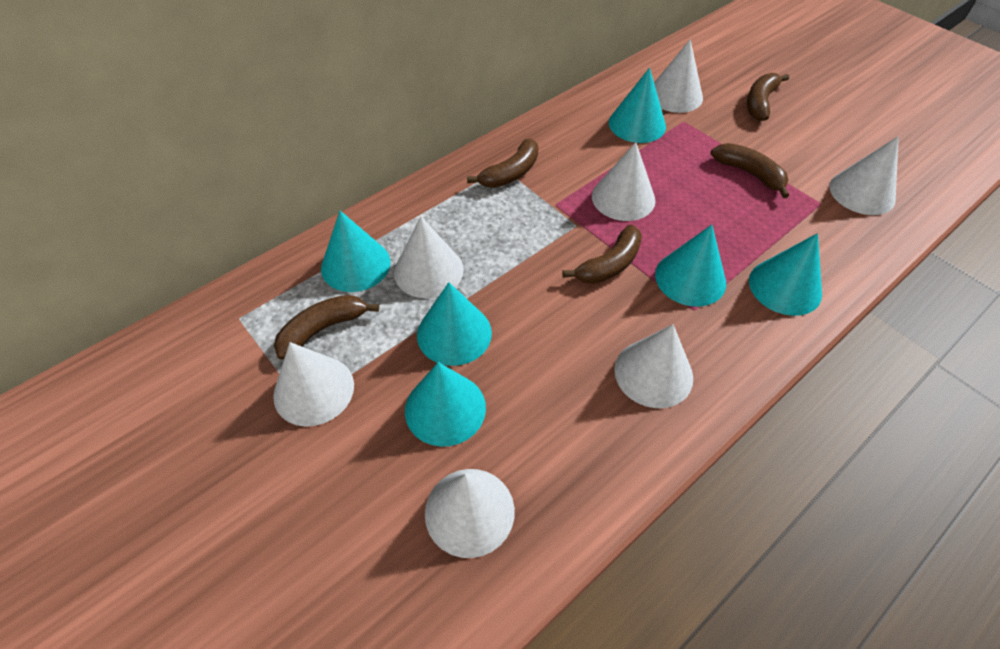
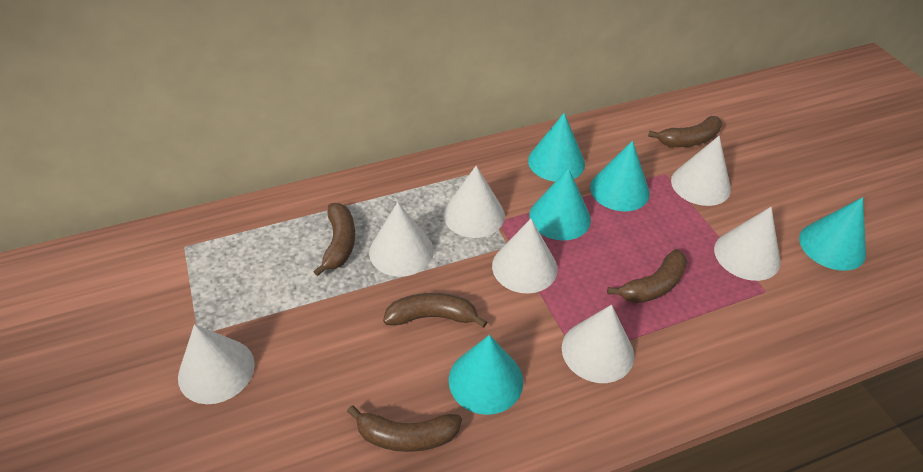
turquoise cone: [321,211,390,292] [405,362,486,447] [417,282,492,366] [609,68,666,143] [655,225,726,307] [749,233,822,316] = 6 -> [449,335,523,415] [528,113,585,182] [529,168,591,241] [590,141,650,211] [799,197,866,271] = 5

